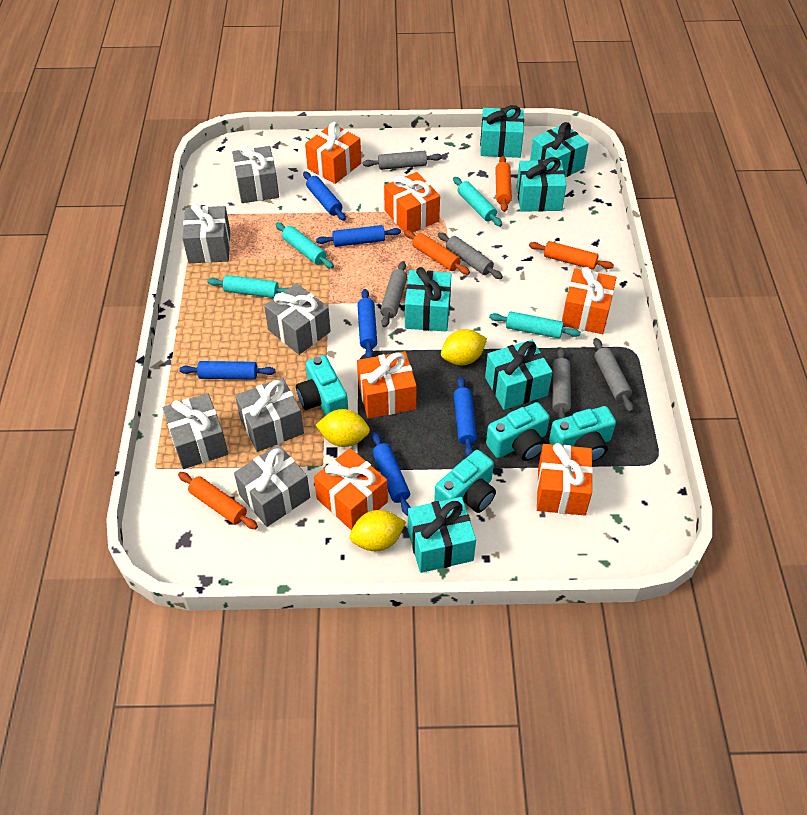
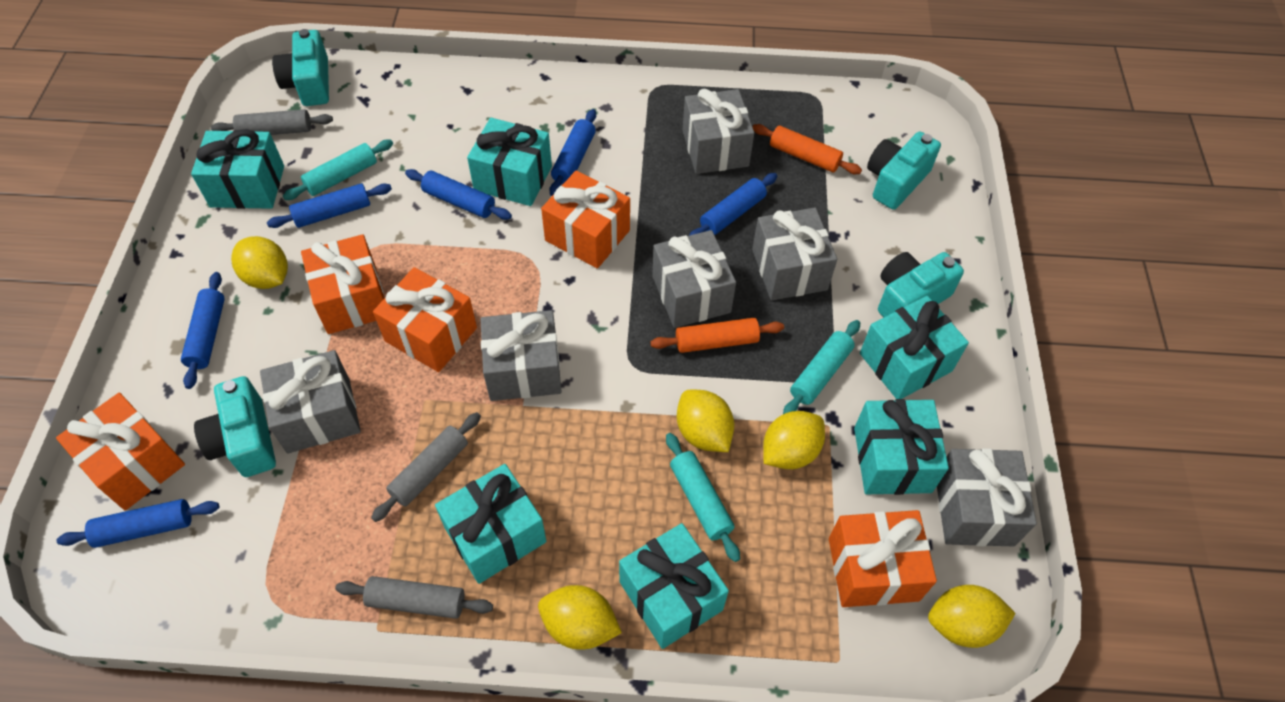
grey rolling pin: [363,151,442,170] [380,261,407,327] [438,232,503,279] [552,348,571,420] [593,338,634,412] = 5 -> [211,109,333,135] [335,576,493,619] [371,412,481,522] = 3
orange gift: [305,122,361,184] [314,448,388,531] [357,351,417,419] [384,172,440,232] [537,443,593,516] [562,267,616,334] = 6 -> [56,393,185,510] [301,234,384,334] [373,267,477,372] [541,170,630,268] [829,510,937,607] = 5
orange rolling pin: [178,472,258,530] [404,230,470,275] [495,156,512,212] [529,241,614,270] = 4 -> [650,318,784,353] [753,124,862,174] = 2
turquoise rolling pin: [207,275,288,298] [275,222,334,269] [453,177,502,227] [489,311,581,338] = 4 -> [283,140,393,200] [666,433,740,562] [783,320,860,414] = 3
yellow lemon: [316,409,370,447] [350,510,406,551] [441,329,487,365] = 3 -> [231,236,288,289] [538,585,622,650] [677,390,734,452] [763,411,825,469] [928,585,1016,648] = 5

